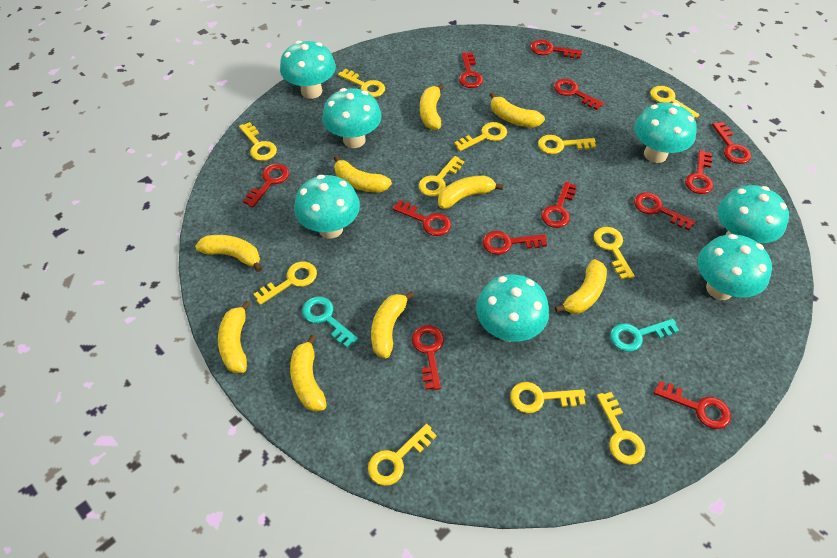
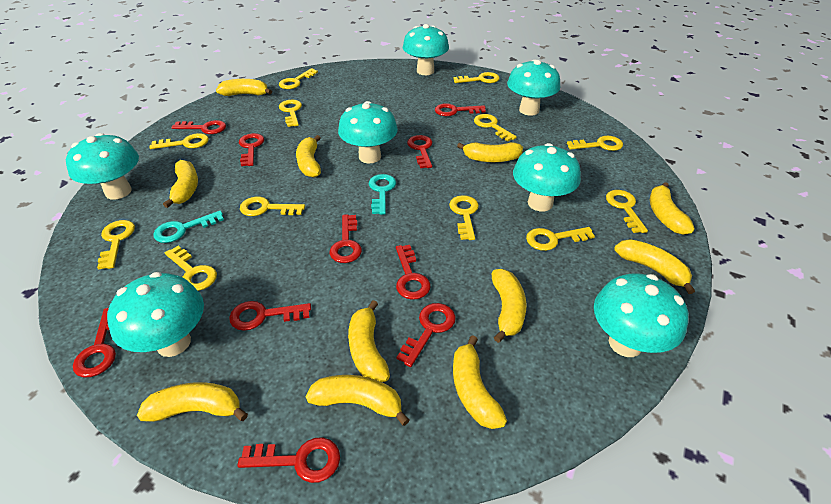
red key: [243,164,289,207] [393,200,451,236] [412,325,444,390] [459,52,483,88] [483,231,547,255] [530,40,582,59] [541,181,577,228] [554,79,604,110] [634,192,696,230] [654,381,731,429] [685,150,713,194] [712,122,751,164] = 12 -> [73,308,116,377] [171,120,226,134] [229,301,311,331] [237,437,340,483] [239,133,264,166] [330,214,362,263] [396,245,431,300] [397,303,456,367] [407,135,432,168] [435,103,486,116] = 10
yellow banana: [195,235,262,272] [218,301,250,373] [290,335,327,412] [334,155,392,192] [371,291,415,358] [420,83,444,130] [438,176,504,209] [490,92,545,128] [555,259,607,314] = 9 -> [137,382,248,422] [163,160,198,208] [216,79,272,96] [296,135,321,177] [305,375,410,426] [348,300,390,382] [453,335,507,429] [457,142,523,162] [492,269,527,343] [615,239,695,294] [650,182,695,235] = 11
yellow key: [239,122,277,161] [254,262,317,305] [338,69,385,97] [368,424,437,486] [419,156,464,197] [454,122,507,151] [510,382,586,413] [538,135,596,154] [594,227,635,279] [597,392,645,465] [650,86,699,118] = 11 -> [97,220,135,269] [150,133,209,149] [165,246,217,291] [240,197,305,216] [279,68,318,89] [279,100,302,127] [449,195,479,240] [453,72,500,83] [474,114,517,141] [526,227,595,251] [567,136,623,151] [606,190,648,233] = 12

